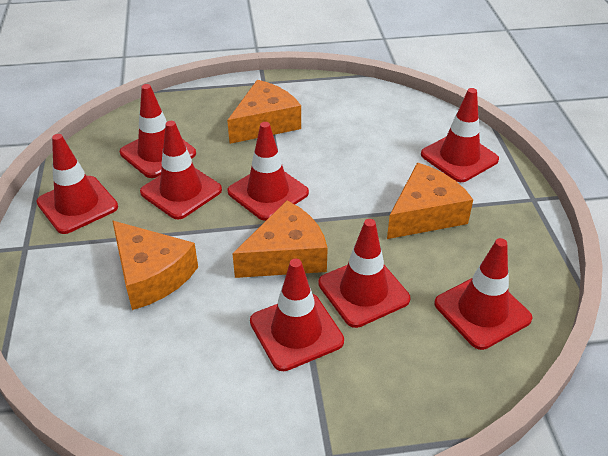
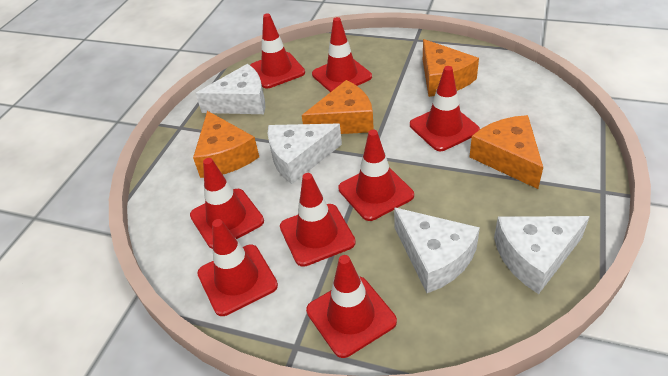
white cheese: none = 0 -> [196,64,265,114] [267,124,342,184] [394,207,480,293] [494,216,590,294] = 4

